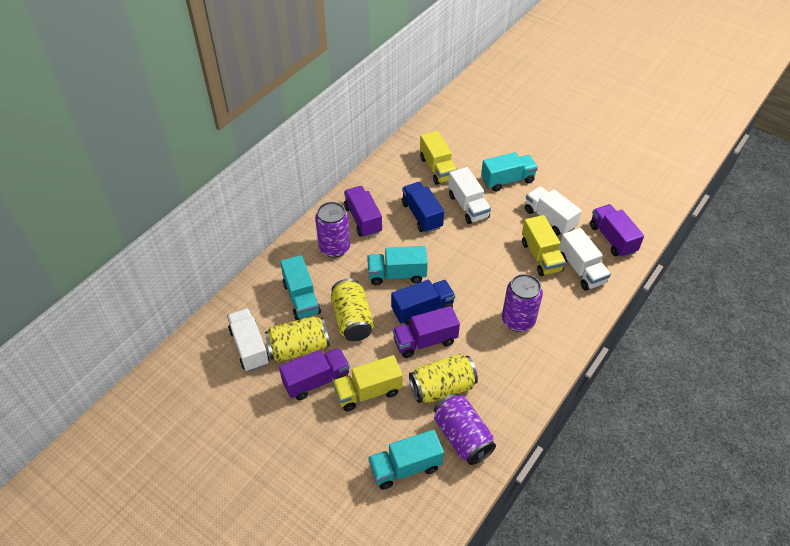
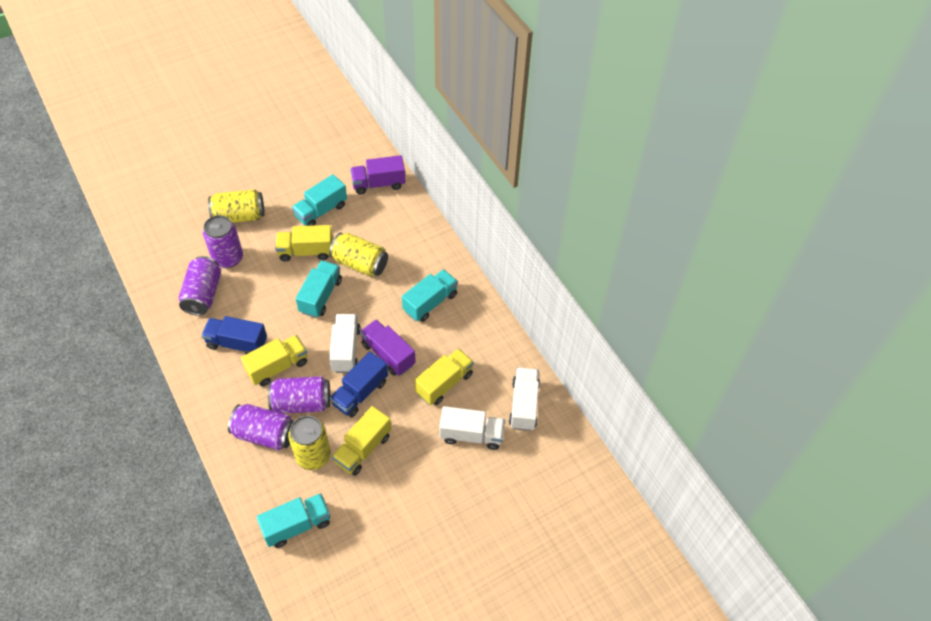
purple can: [315,202,350,258] [434,393,496,465] [502,274,543,332] = 3 -> [179,256,221,315] [203,215,243,268] [228,404,294,450] [268,376,330,413] = 4
purple truck: [279,348,350,400] [344,186,382,238] [393,306,460,358] [590,204,644,258] = 4 -> [350,155,405,195] [360,319,416,376] = 2
white truck: [227,308,270,372] [448,167,491,224] [525,186,582,235] [559,228,611,291] = 4 -> [329,314,361,373] [439,406,505,450] [509,367,540,431] = 3
yellow truck: [333,355,403,411] [420,131,457,185] [522,215,566,276] = 3 -> [241,335,307,386] [275,225,333,262] [332,406,391,476] [415,348,474,405] = 4

